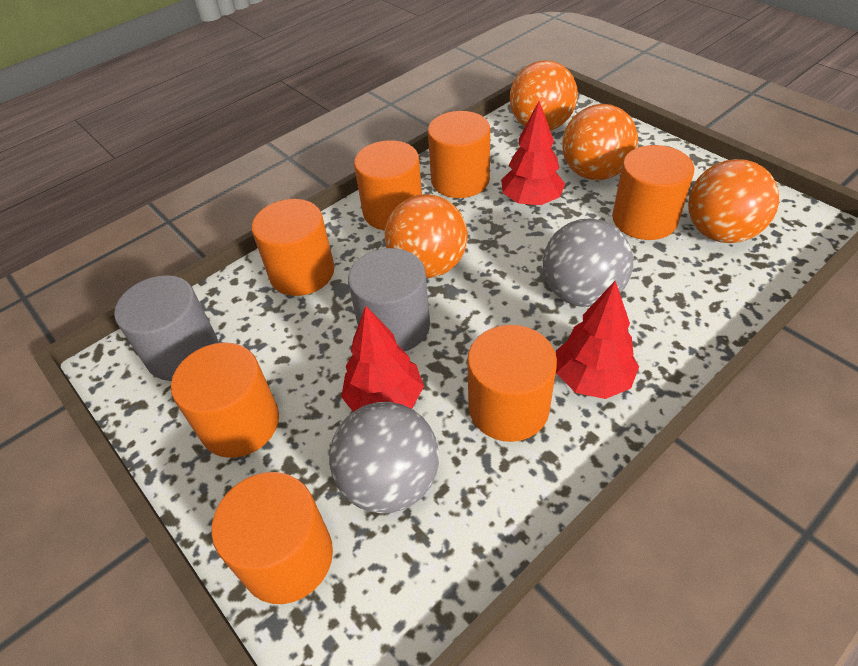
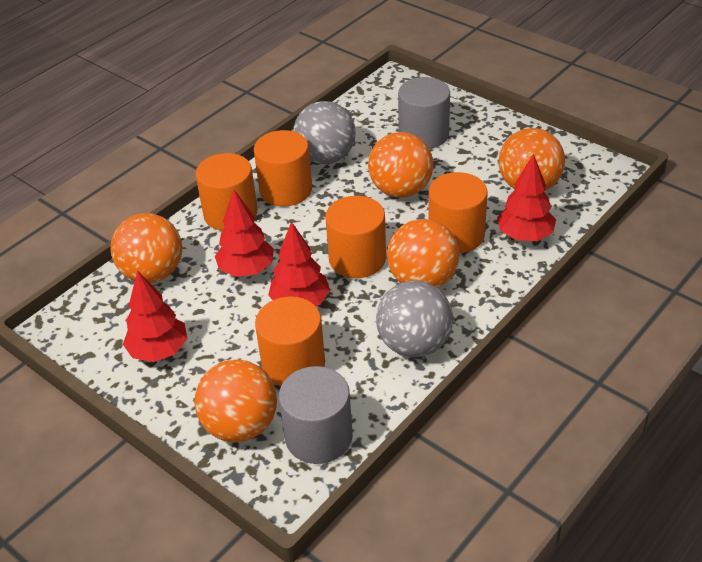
orange ball: [385,194,468,278] [510,61,578,130] [562,104,638,180] [688,159,779,243] = 4 -> [111,213,182,283] [194,359,277,442] [368,132,433,198] [387,219,459,288] [499,128,565,191] = 5
orange cylinder: [171,342,279,458] [211,472,333,604] [252,199,335,296] [354,140,422,230] [428,111,490,198] [467,325,557,442] [612,145,694,240] = 7 -> [195,153,258,231] [254,130,312,206] [255,296,325,386] [325,196,386,278] [428,172,488,253] = 5
red tree: [341,306,424,412] [501,101,565,206] [556,281,639,399] = 3 -> [123,270,187,362] [215,190,274,277] [268,221,330,306] [497,154,556,241] = 4

